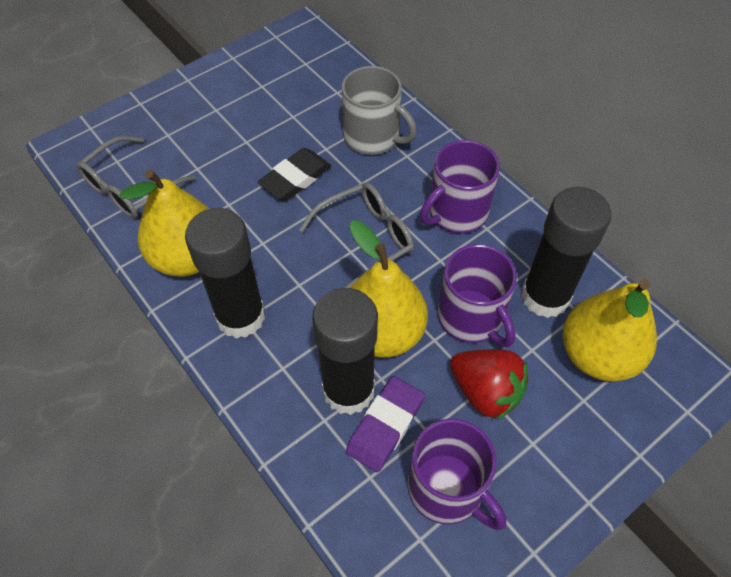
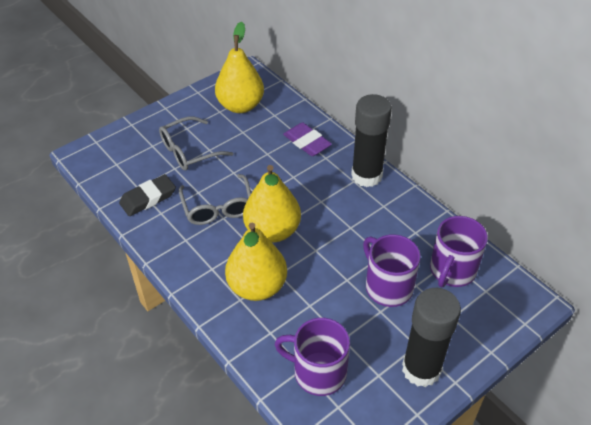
black glue stick: [185,208,265,339] [312,288,378,415] [521,187,611,318] = 3 -> [351,94,392,187] [402,288,461,387] = 2
grey mug: [342,66,417,155] = 1 -> none = 0
red strawberry: [450,349,528,420] = 1 -> none = 0

